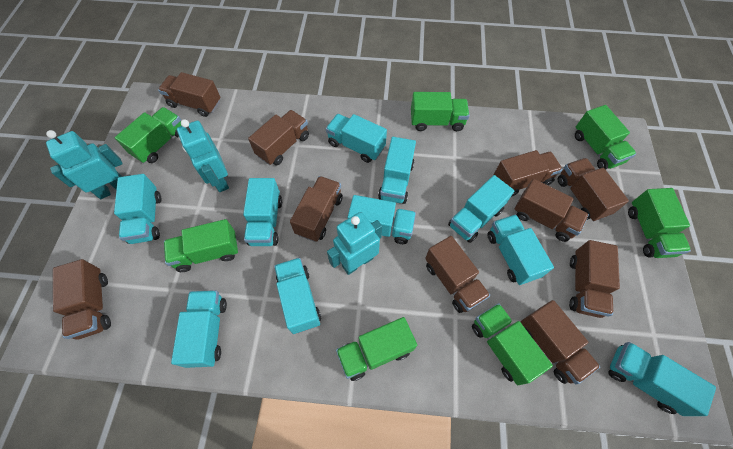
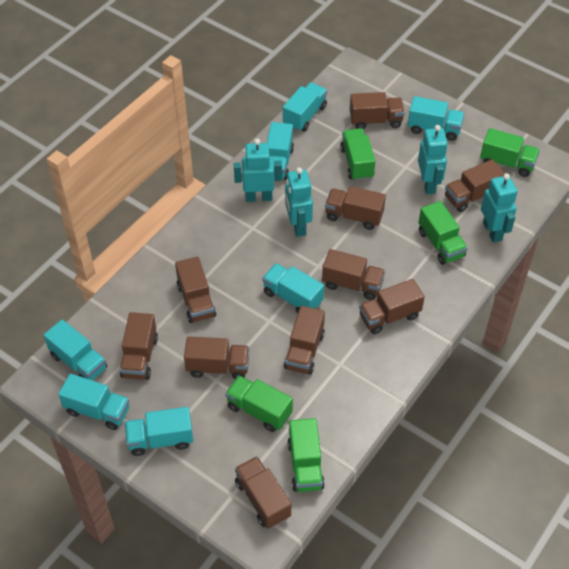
green truck: [115,107,181,163] [164,219,238,272] [336,317,417,381] [411,92,469,131] [472,303,553,385] [575,105,636,170] [628,188,691,258] = 7 -> [225,375,293,432] [288,418,325,492] [340,128,375,181] [418,201,468,265] [480,128,540,177] = 5
turquoise robot: [46,130,123,199] [177,119,229,192] [327,212,382,275] = 3 -> [234,139,282,202] [285,167,313,237] [418,125,448,194] [481,173,518,243] = 4
turquoise truck: [114,174,161,244] [171,290,227,368] [243,178,282,246] [274,258,321,334] [326,114,387,163] [348,195,416,244] [378,137,416,204] [448,175,514,243] [487,214,554,285] [608,342,716,416] = 10 -> [44,319,107,381] [58,373,129,430] [125,407,193,456] [262,263,324,313] [267,122,294,180] [283,83,327,132] [408,96,464,141] = 7

